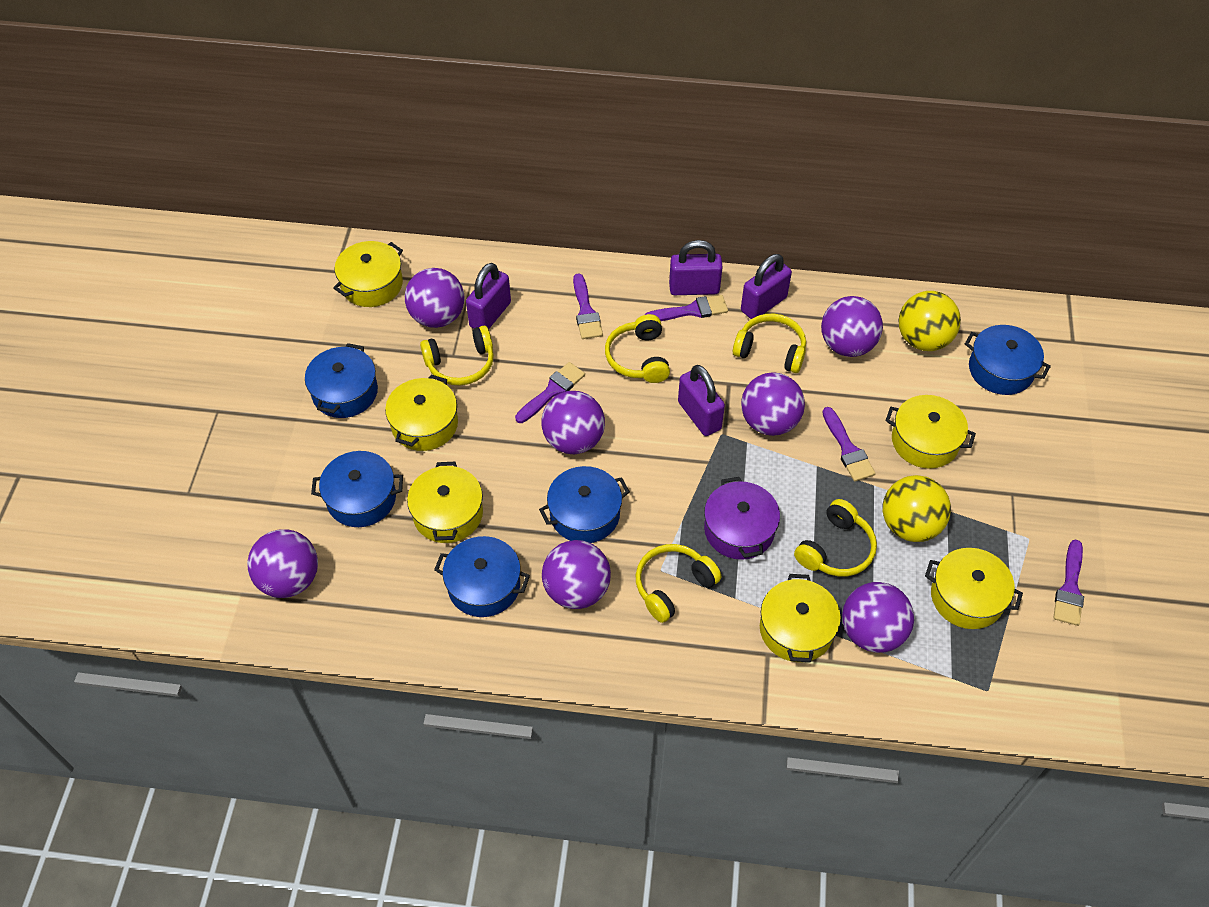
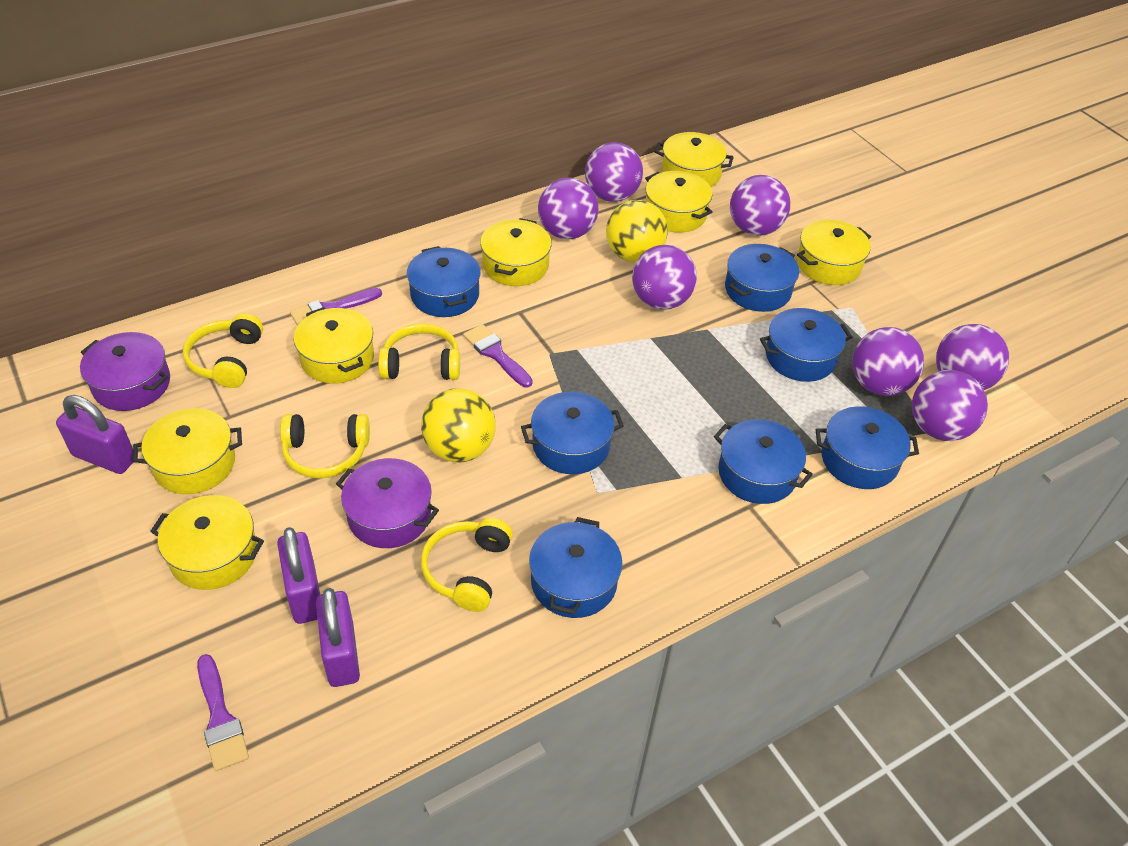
blue pot: [305,343,378,418] [311,451,403,527] [434,536,530,617] [539,466,630,543] [965,325,1051,395] = 5 -> [407,246,481,317] [521,392,624,474] [529,517,622,618] [714,419,813,504] [725,244,799,312] [760,308,852,382] [816,406,919,489] = 7
purple brush: [515,362,585,423] [573,273,603,339] [645,295,728,321] [822,407,876,481] [1053,540,1084,626] = 5 -> [197,654,249,771] [290,288,382,326] [463,324,533,388] = 3
purple padlock: [466,263,511,329] [669,240,723,295] [678,365,725,436] [741,254,792,319] = 4 -> [56,395,133,474] [277,527,320,624] [316,588,360,687] = 3
purple pot: [704,477,780,560] = 1 -> [80,332,170,411] [336,458,439,548] = 2
yellow headphones: [420,326,494,385] [605,314,670,383] [636,544,721,623] [733,314,806,373] [794,499,877,576] = 5 -> [183,313,263,388] [280,414,370,478] [378,323,460,380] [421,518,513,612] = 4
yellow pot: [333,241,403,307] [385,375,458,451] [407,462,483,543] [760,574,841,662] [885,395,976,469] [925,548,1023,629] = 6 -> [133,408,242,494] [150,495,264,590] [294,307,374,384] [480,218,552,286] [645,171,713,233] [655,132,734,187] [797,220,871,285] = 7

